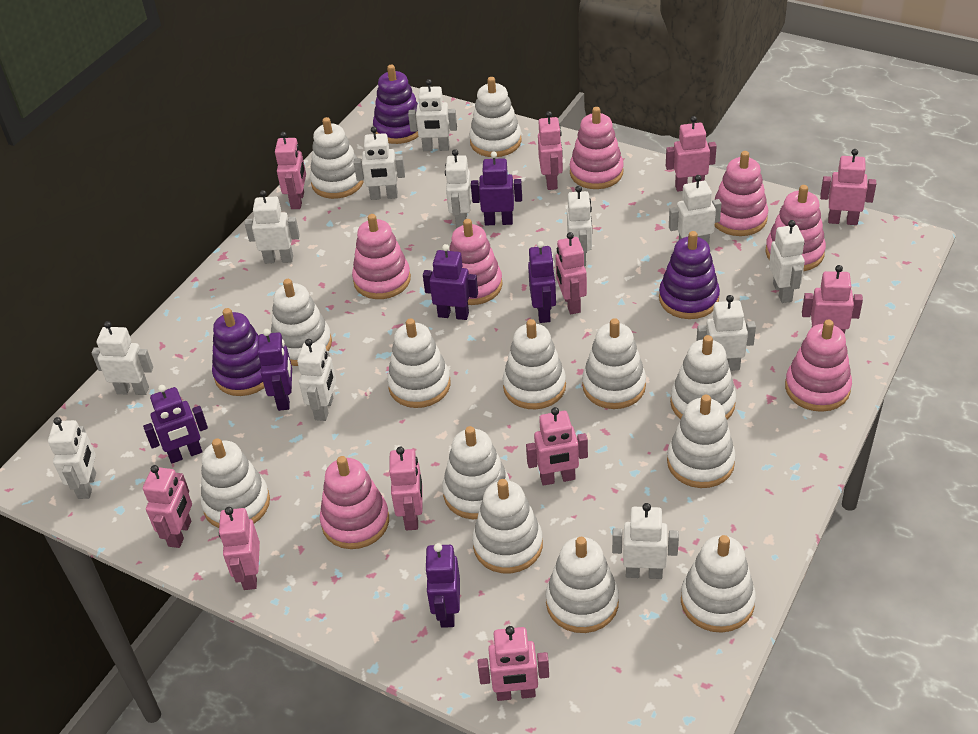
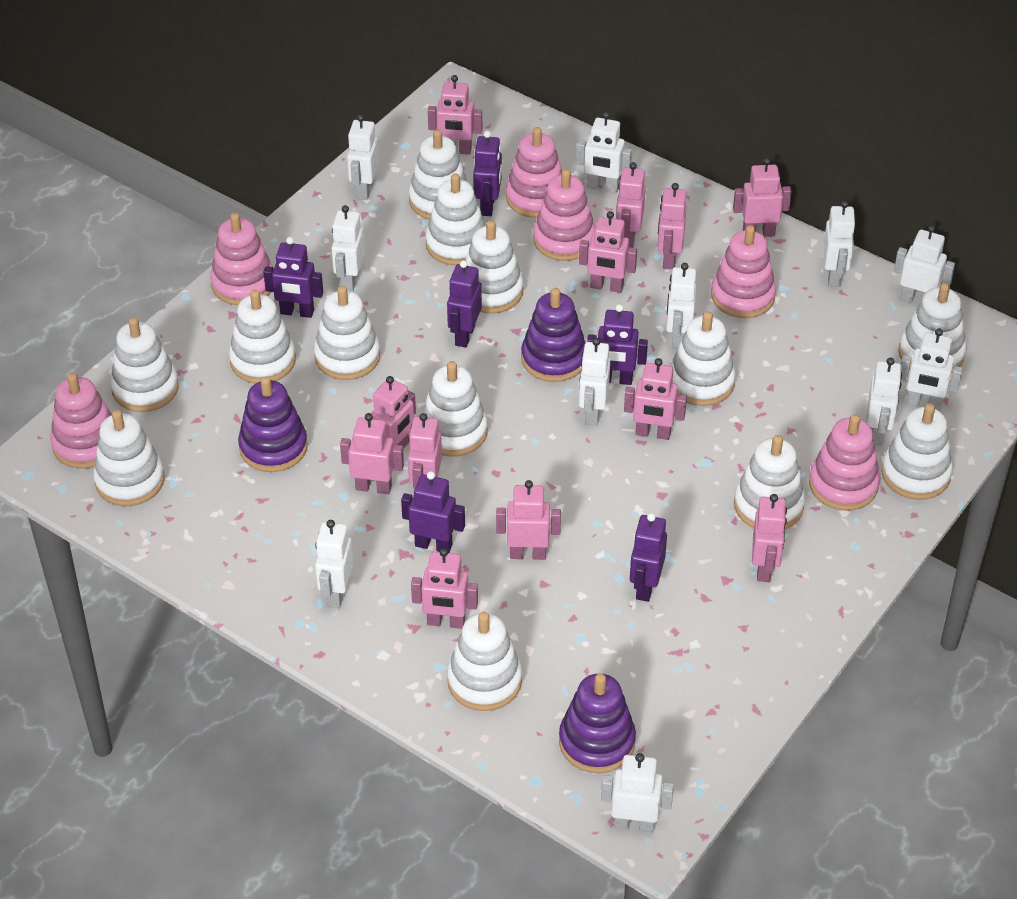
pink robot: [143,465,192,548] [219,507,260,590] [275,132,306,209] [389,447,423,530] [477,626,549,701] [526,407,588,486] [538,111,563,190] [556,232,587,314] [666,116,717,191] [802,265,863,334] [820,149,876,225] = 11 -> [340,413,404,494] [371,376,416,449] [408,413,442,489] [411,548,478,629] [428,75,482,155] [496,480,561,560] [579,211,637,293] [616,162,646,248] [624,358,687,440] [658,183,687,269] [733,158,792,237] [752,494,787,582] = 12
pink stacking toy: [320,456,389,549] [352,214,411,299] [450,219,503,305] [570,107,624,189] [714,151,768,236] [765,185,826,271] [785,319,852,412] = 7 -> [50,373,112,469] [210,213,274,305] [506,127,562,218] [533,169,595,261] [711,225,776,318] [809,414,880,511] = 6
white robot: [48,417,96,499] [92,321,153,395] [244,190,300,264] [297,339,336,421] [354,127,405,200] [408,79,457,151] [445,149,472,228] [567,186,592,266] [612,503,679,579] [669,175,721,245] [696,295,756,371] [769,220,805,303] = 12 -> [315,520,353,608] [331,205,365,292] [347,114,379,200] [576,112,632,193] [579,338,610,426] [601,753,674,832] [666,263,696,349] [823,201,856,287] [866,358,902,445] [894,225,955,303] [900,329,963,411] = 11

